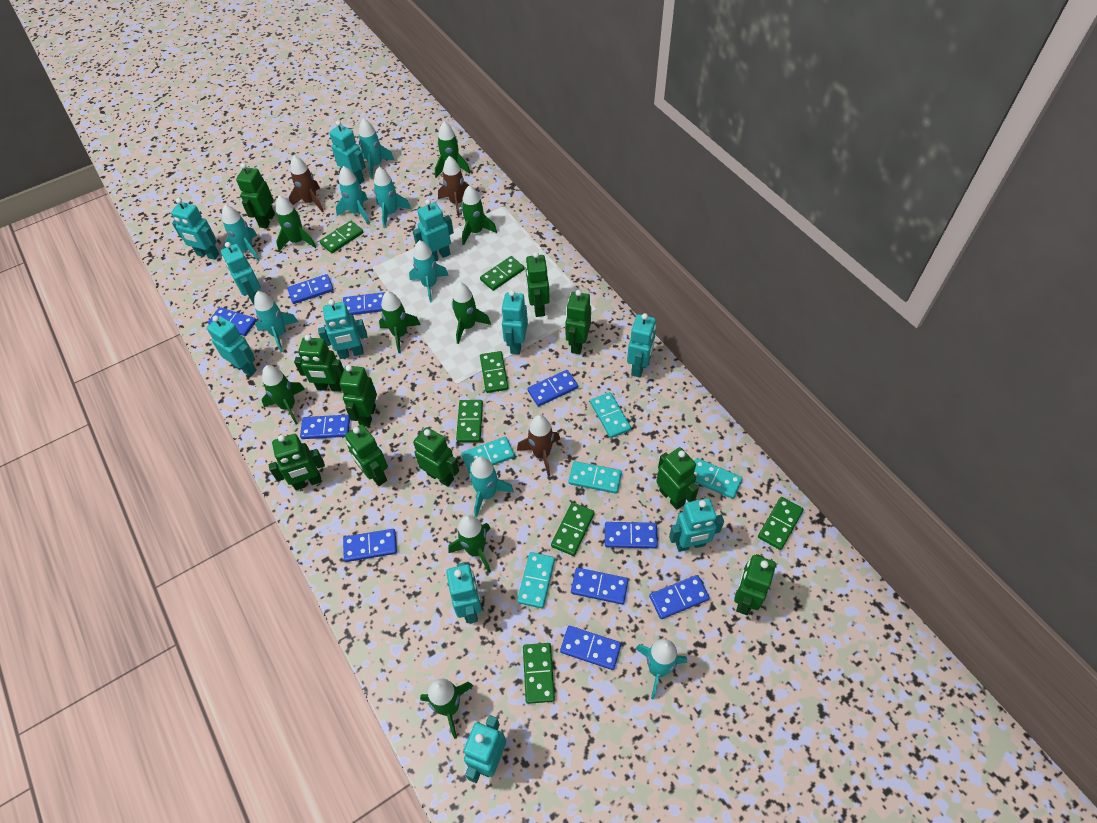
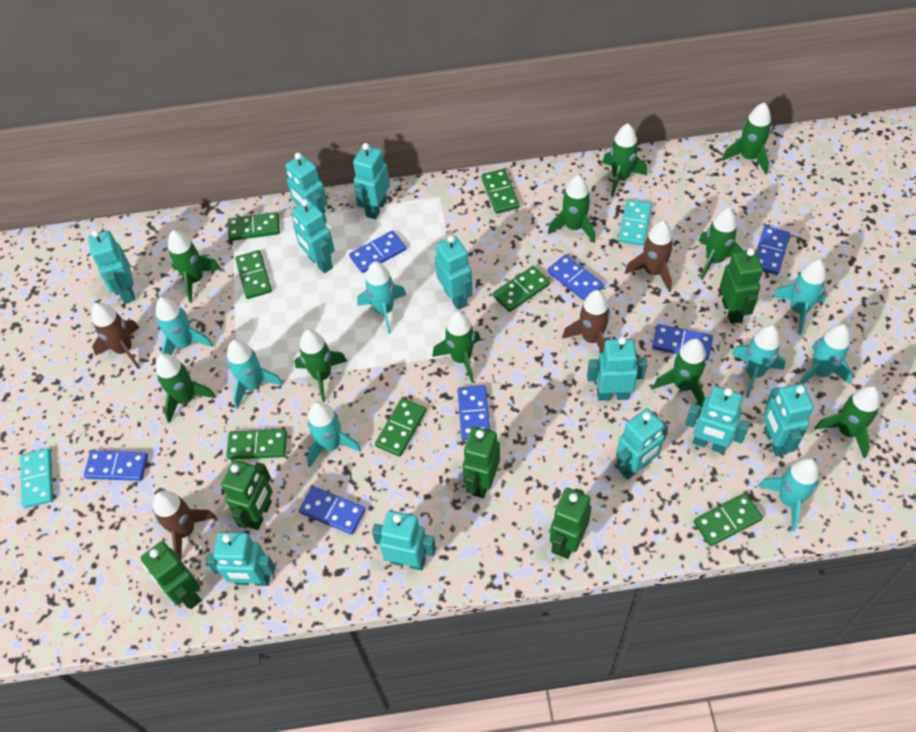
blue domino: [208,307,256,336] [287,274,334,304] [300,415,350,439] [343,292,385,315] [343,529,397,562] [527,370,578,407] [560,626,621,670] [571,568,628,605] [605,522,658,548] [649,575,710,619] = 10 -> [84,450,148,481] [299,486,366,534] [349,230,406,273] [457,385,490,440] [548,255,604,301] [652,324,713,360] [756,226,790,275] = 7
brown rocket: [289,155,324,213] [438,156,471,218] [517,415,560,477] = 3 -> [92,303,140,369] [153,490,216,560] [562,290,610,353] [625,221,674,292] = 4
green robot: [236,163,275,228] [269,434,325,490] [294,335,344,392] [340,365,377,427] [345,424,388,486] [413,427,459,487] [525,252,550,317] [565,290,591,354] [656,447,699,510] [734,554,776,615] = 10 -> [141,541,202,609] [221,460,273,530] [462,427,500,498] [550,488,591,559] [720,248,763,324] = 5
green rocket: [262,365,305,424] [276,196,316,251] [379,291,421,353] [420,678,473,739] [435,121,470,178] [448,515,491,573] [452,283,491,344] [461,185,497,245] = 8 -> [156,353,216,423] [168,230,221,303] [295,329,347,402] [432,311,481,383] [548,175,595,243] [602,123,647,197] [653,339,707,408] [699,208,744,280] [722,102,771,175] [815,386,880,458] = 10
turquoise domino: [461,436,515,474] [517,552,555,608] [568,461,622,494] [590,392,631,438] [694,458,743,499] = 5 -> [20,448,53,508] [618,199,652,246] = 2

